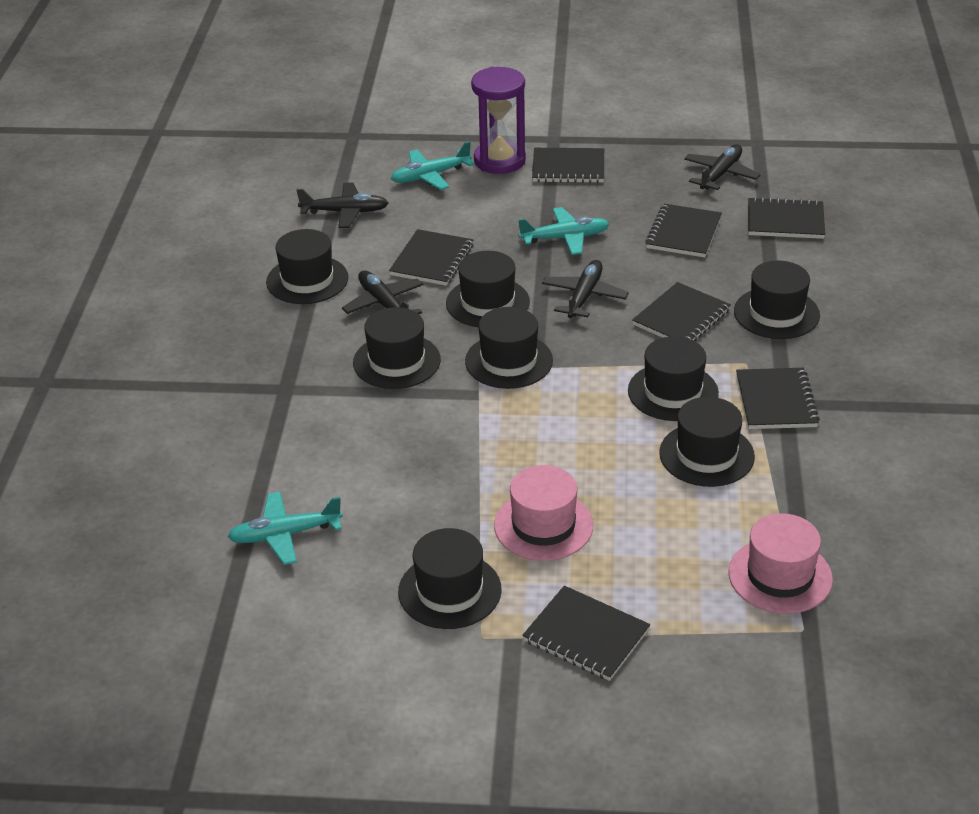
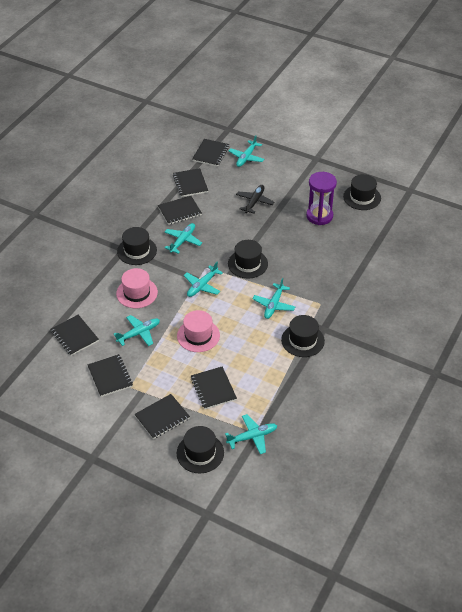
black hat: [266,229,348,304] [353,307,441,389] [398,528,501,629] [446,251,530,327] [465,307,553,389] [628,336,719,421] [659,397,755,487] [734,261,820,339] = 8 -> [117,227,157,265] [177,426,224,474] [228,240,268,278] [281,315,325,357] [343,174,381,210] = 5
black plane: [296,182,389,228] [342,270,423,314] [542,260,629,318] [684,144,761,190] = 4 -> [236,185,274,213] = 1
turquoise plane: [227,492,343,565] [391,141,475,190] [518,207,609,255] = 3 -> [113,315,160,346] [164,223,202,254] [184,262,223,297] [225,414,277,454] [229,135,264,167] [252,278,295,319] = 6

